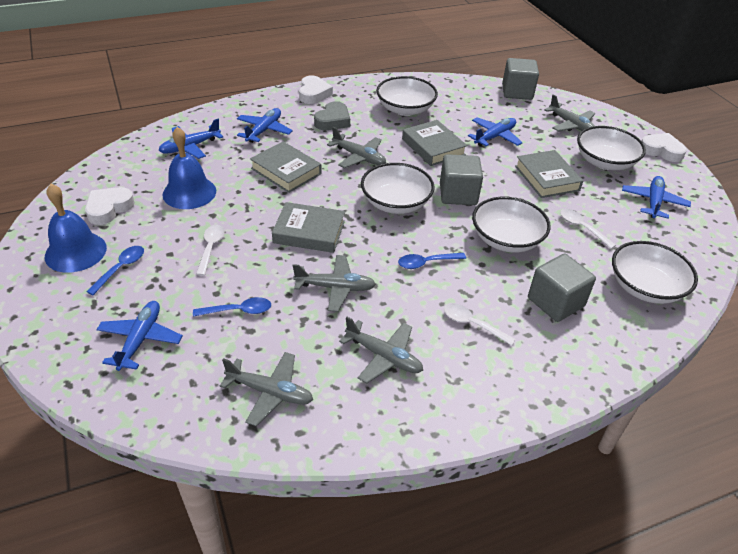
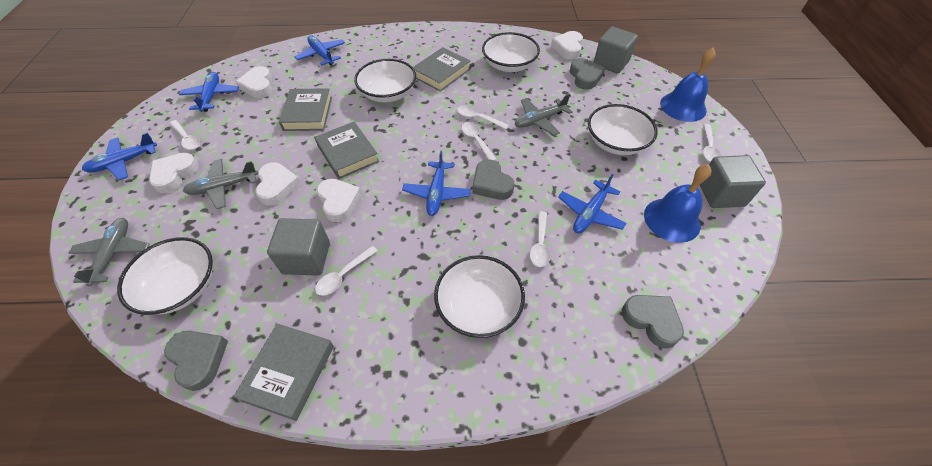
blue spoon: [86,246,144,295] [193,297,271,317] [398,253,466,269] = 3 -> none = 0
grey heart: [314,101,350,130] = 1 -> [164,331,228,391] [472,160,514,200] [570,58,605,90] [622,295,684,349] = 4
grey plane: [220,352,313,426] [293,255,376,312] [327,127,386,168] [339,317,423,384] [544,94,595,131] = 5 -> [69,218,149,286] [183,159,258,209] [515,94,572,136] = 3
white heart: [85,187,135,225] [299,75,333,104] [642,133,687,162] = 3 -> [149,153,199,194] [236,66,273,98] [255,163,301,206] [317,179,362,222] [551,31,583,59] = 5
white spoon: [196,225,225,276] [444,304,516,346] [560,209,616,249] = 3 -> [170,120,200,150] [315,246,378,296] [457,105,509,129] [461,122,497,161] [530,211,550,267] [703,124,721,162] = 6

